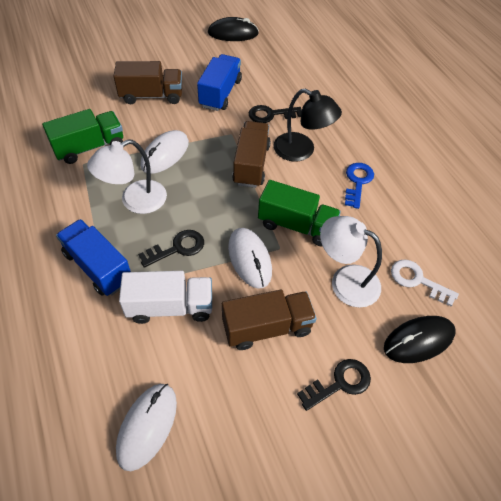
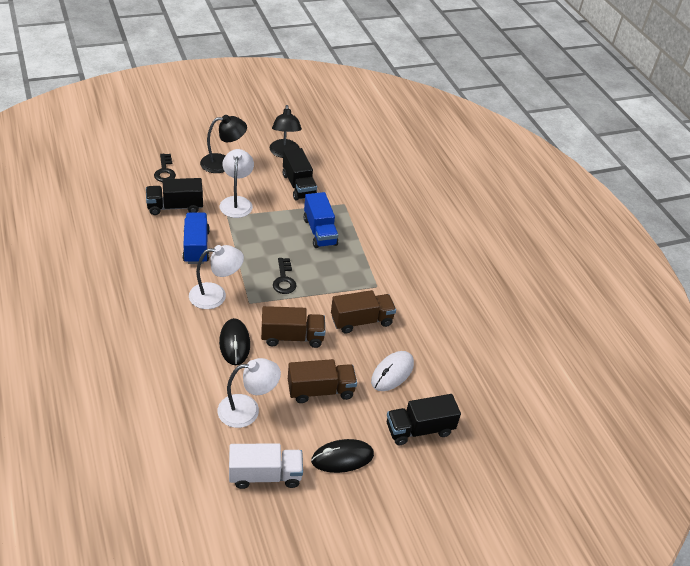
black key: [138,230,204,268] [249,105,302,123] [297,359,371,411] = 3 -> [154,154,176,182] [273,258,296,294] = 2
black lamp: [274,89,342,162] = 1 -> [200,115,247,173] [270,105,302,158] = 2
black truck: none = 0 -> [146,178,203,215] [283,148,317,201] [387,394,461,445] = 3
blue key: [345,163,374,209] = 1 -> none = 0
green truck: [42,109,123,164] [258,180,341,246] = 2 -> none = 0
white key: [391,259,459,306] = 1 -> none = 0
white lamp: [87,139,167,214] [320,216,382,308] = 2 -> [189,245,244,309] [217,358,281,428] [220,149,254,218] = 3
white mouse: [116,384,177,471] [141,130,189,174] [228,228,272,289] = 3 -> [371,351,414,391] = 1

